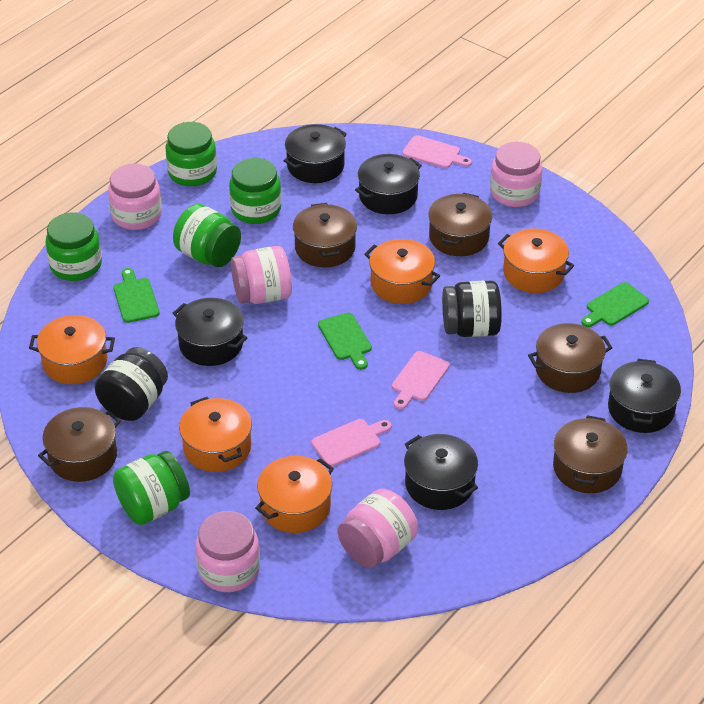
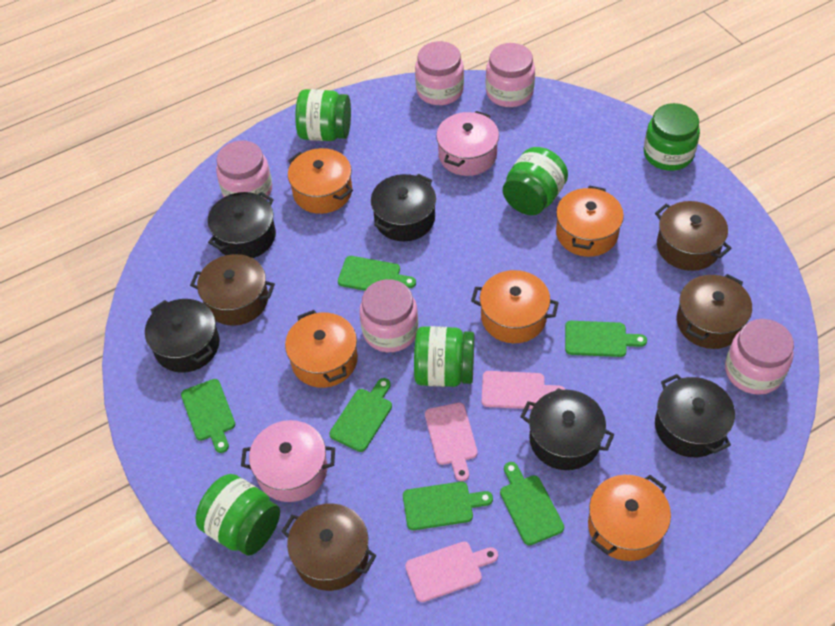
black jar: [95,347,168,421] [442,281,502,337] = 2 -> none = 0
brown pot: [38,407,121,482] [293,203,357,267] [428,193,492,256] [528,323,612,393] [553,415,628,493] = 5 -> [190,254,275,326] [281,503,376,591] [655,201,731,271] [677,274,752,349] = 4
green cutting board: [113,268,160,323] [318,313,372,370] [581,282,649,327] = 3 -> [181,379,235,453] [329,378,392,452] [338,256,416,291] [403,482,493,530] [500,462,564,546] [565,321,647,357] = 6
pink pot: none = 0 -> [241,420,335,502] [436,111,499,176] = 2

